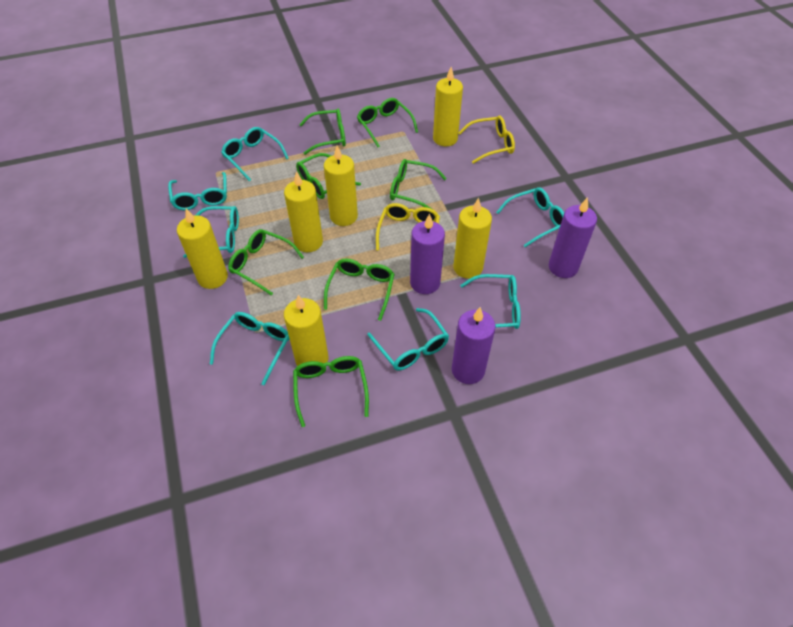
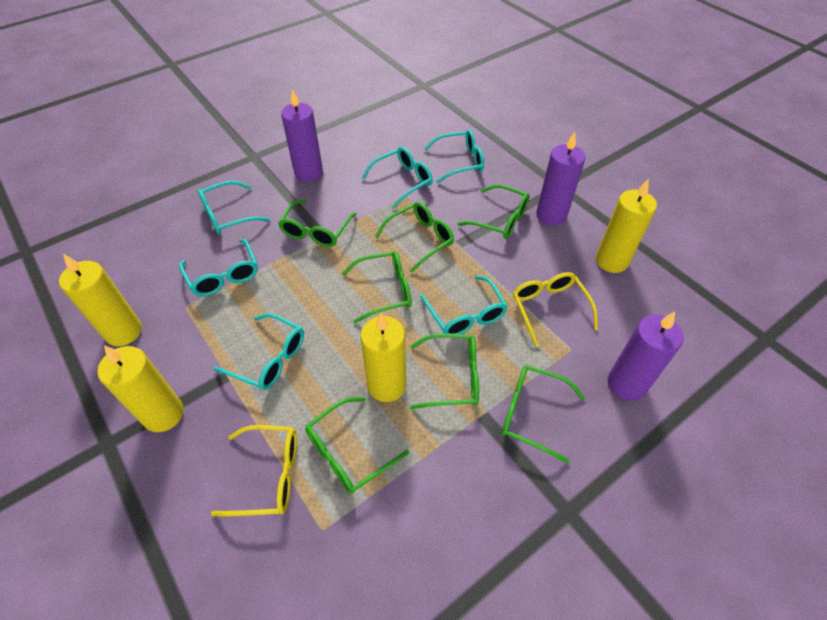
turquoise glasses: [168,172,227,210] [183,206,239,258] [210,312,289,385] [221,127,289,181] [367,308,449,370] [460,274,521,329] [496,187,564,247] = 7 -> [179,239,258,296] [198,181,270,235] [213,313,304,390] [362,147,433,209] [420,275,508,334] [424,130,484,183] = 6
yellow candle: [177,209,228,289] [284,171,323,252] [284,295,328,366] [324,146,358,226] [433,67,463,146] [453,197,492,279] = 6 -> [59,254,142,346] [97,345,184,432] [360,313,406,402] [596,179,657,273] = 4

